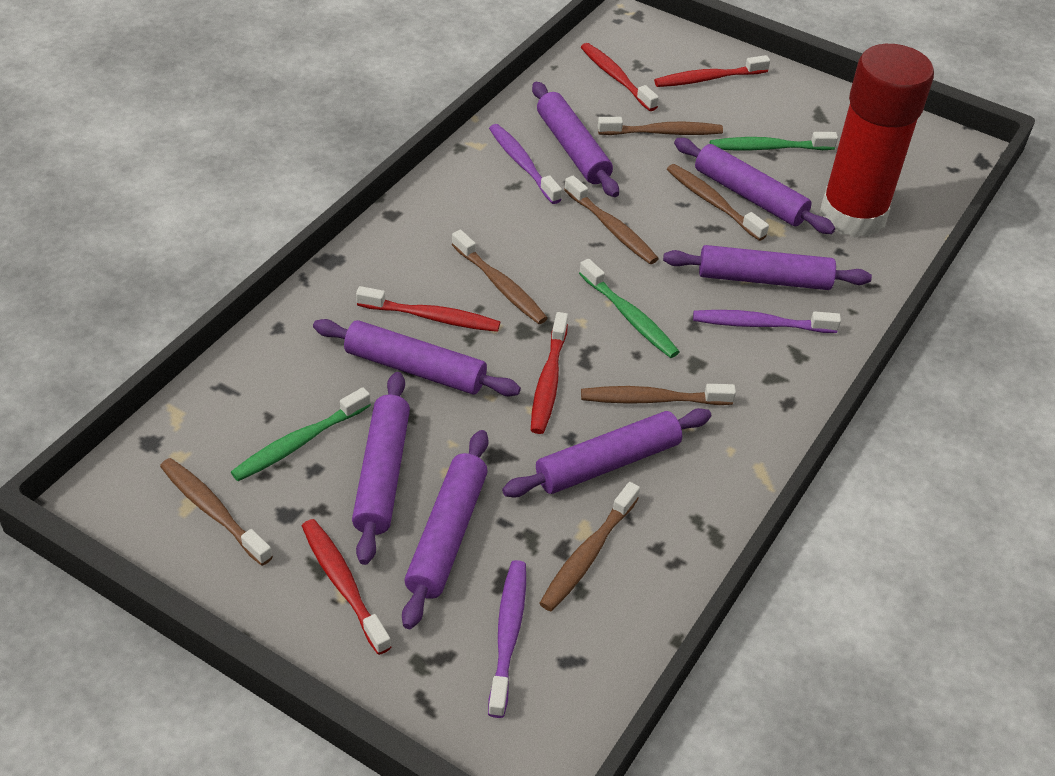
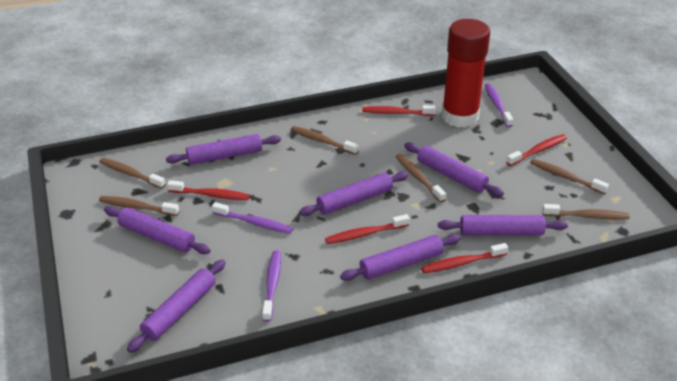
brown toothbrush: [160,458,273,566] [452,230,548,324] [539,482,640,611] [564,176,659,264] [581,384,736,405] [598,117,723,135] [667,164,769,241] = 7 -> [99,158,166,189] [99,196,179,216] [291,126,359,155] [396,154,446,203] [530,159,609,194] [542,204,630,220] = 6
green toothbrush: [231,387,371,481] [579,259,680,358] [710,132,838,150] = 3 -> none = 0

